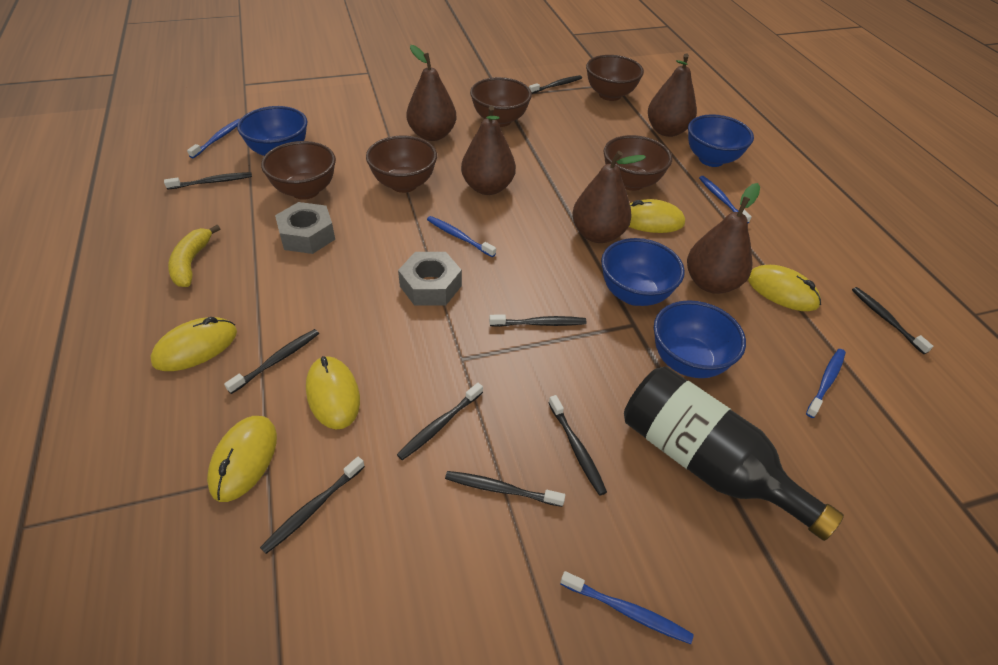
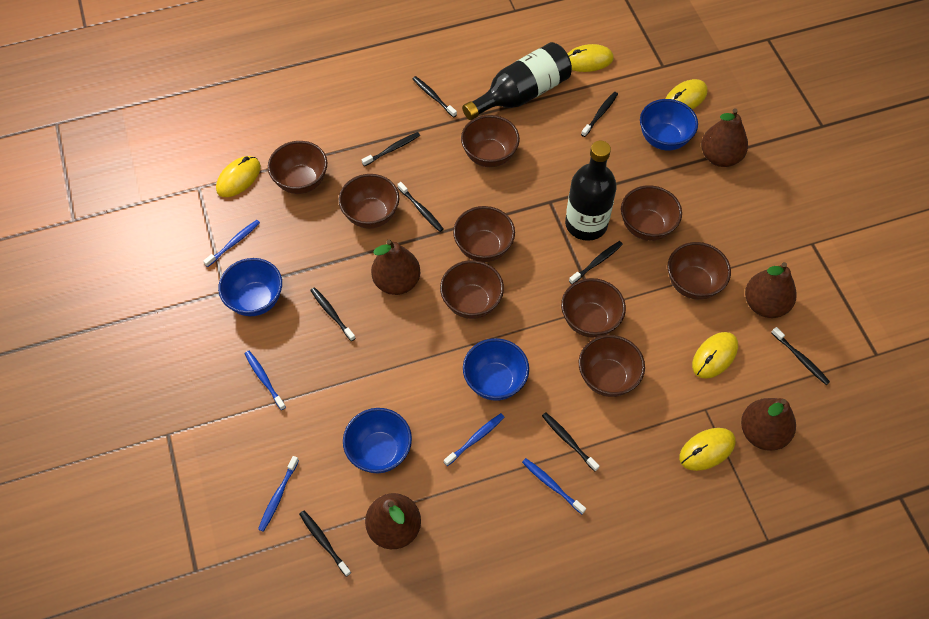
black bottle: [624,366,844,541] = 1 -> [462,42,572,120] [565,141,617,241] = 2
brown bowl: [261,141,336,200] [366,136,437,193] [470,77,532,127] [586,55,644,101] [604,135,672,191] = 5 -> [268,141,327,194] [339,174,399,229] [440,260,504,319] [453,206,515,262] [461,115,520,167] [561,278,626,338] [579,335,645,397] [621,185,682,241] [667,242,731,300] = 9
grey nut: [275,202,335,254] [398,252,462,306] = 2 -> none = 0
yellow banana: [168,225,220,287] = 1 -> none = 0

